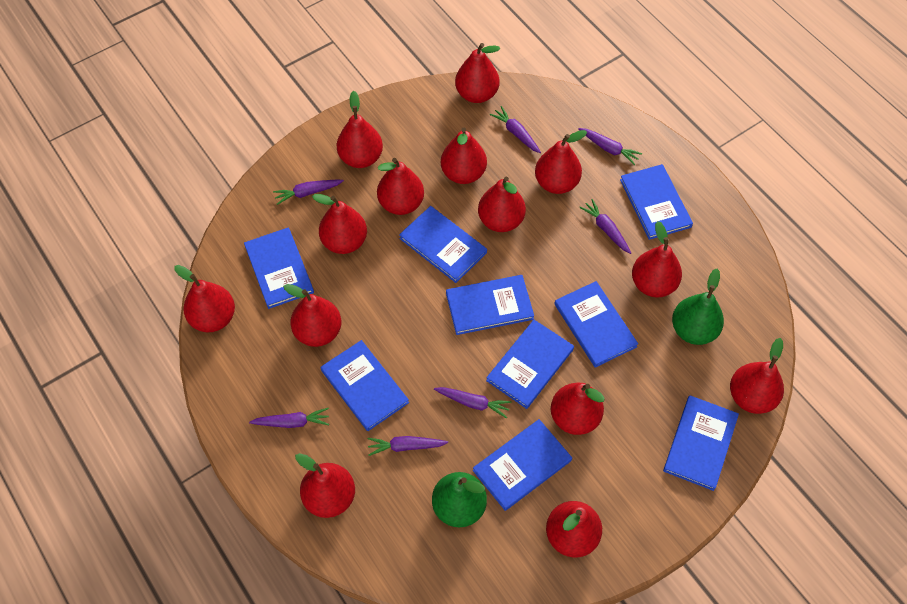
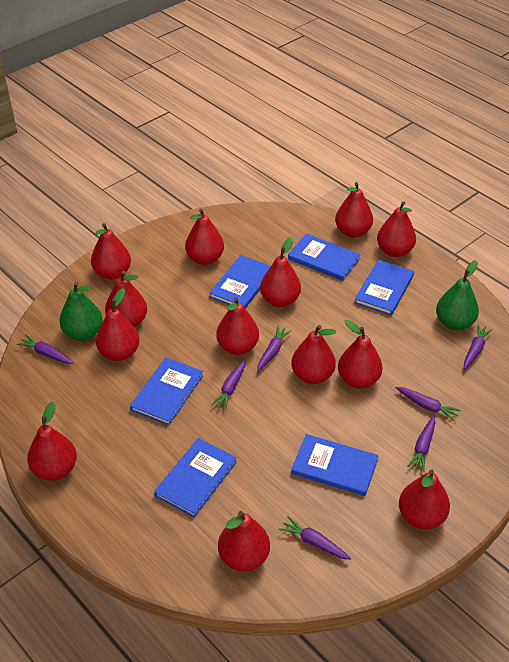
blue book: [244,228,314,309] [321,340,409,431] [399,206,487,283] [446,275,534,335] [473,419,572,511] [486,320,574,409] [555,281,638,368] [620,164,693,240] [663,395,739,491] = 9 -> [130,357,203,426] [154,438,237,517] [209,255,271,309] [288,233,361,281] [291,434,379,496] [354,260,414,316] = 6
red pear: [174,265,235,332] [283,284,341,347] [295,453,355,518] [312,194,367,254] [337,91,383,168] [377,158,424,215] [441,128,487,184] [455,43,500,103] [478,177,526,232] [535,130,587,194] [546,501,602,557] [551,383,605,435] [632,221,682,297] [730,338,784,414] = 14 -> [27,401,77,481] [91,223,131,280] [96,288,139,361] [105,271,147,327] [185,209,224,265] [216,297,259,355] [218,511,270,572] [260,237,301,307] [291,325,337,384] [335,182,373,238] [338,320,383,388] [377,201,416,257] [399,470,450,529] = 13

